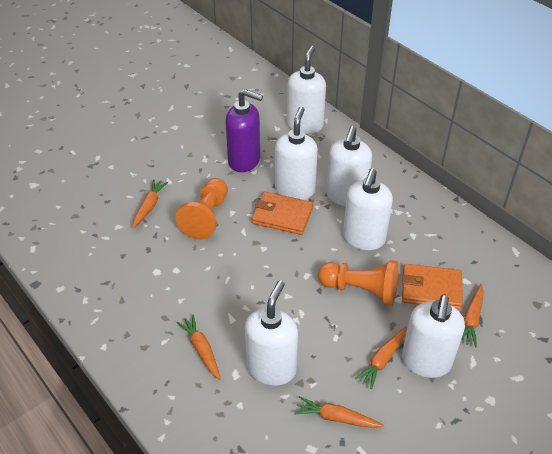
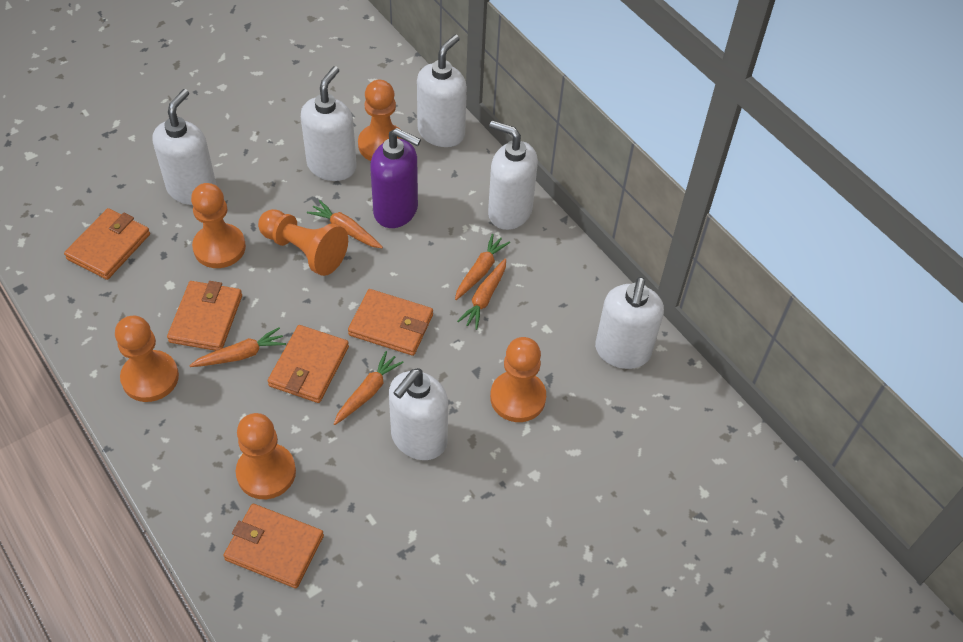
orange pawn: [175,178,228,240] [318,260,399,306] = 2 -> [115,316,179,402] [191,183,246,268] [236,413,296,499] [258,209,348,276] [358,80,401,161] [490,337,546,422] = 6
orange wallet: [252,192,313,235] [402,264,463,310] = 2 -> [64,208,150,280] [167,281,242,351] [223,504,324,588] [268,325,349,403] [348,289,433,356] = 5

